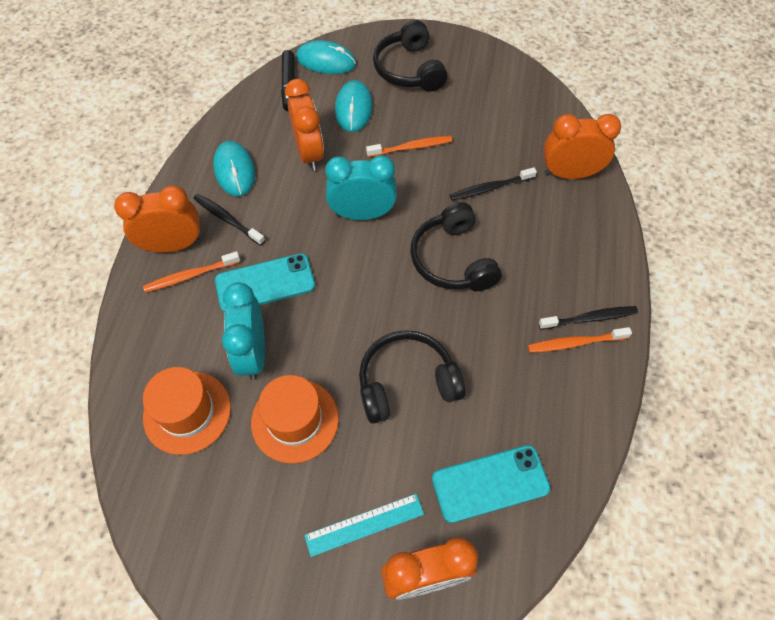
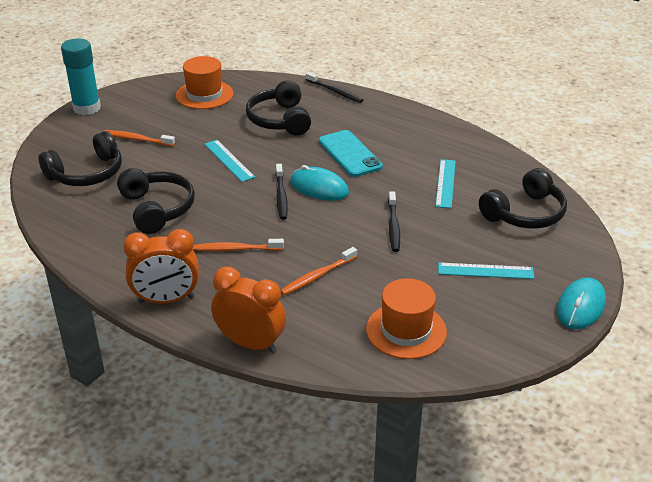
black headphones: [359,330,466,424] [373,20,448,91] [410,202,502,291] = 3 -> [38,131,122,186] [117,168,195,234] [246,80,311,135] [479,168,567,228] = 4
black marker: [281,50,295,111] = 1 -> none = 0
orange clock: [114,185,200,253] [285,79,324,171] [381,538,478,600] [543,114,621,179] = 4 -> [123,229,199,304] [211,267,286,353] = 2
turquoise clock: [222,282,265,380] [325,155,397,220] = 2 -> none = 0
turquoise glue stick: none = 0 -> [61,38,101,115] = 1
turquoise mouse: [213,141,255,196] [296,40,356,74] [335,80,373,132] = 3 -> [290,165,349,201] [557,277,606,329] = 2
turquoise phone: [215,253,315,312] [432,445,550,523] = 2 -> [319,130,383,177] = 1
turquoise ruler: [304,494,424,557] = 1 -> [204,140,255,182] [435,159,456,208] [438,263,535,279] = 3

